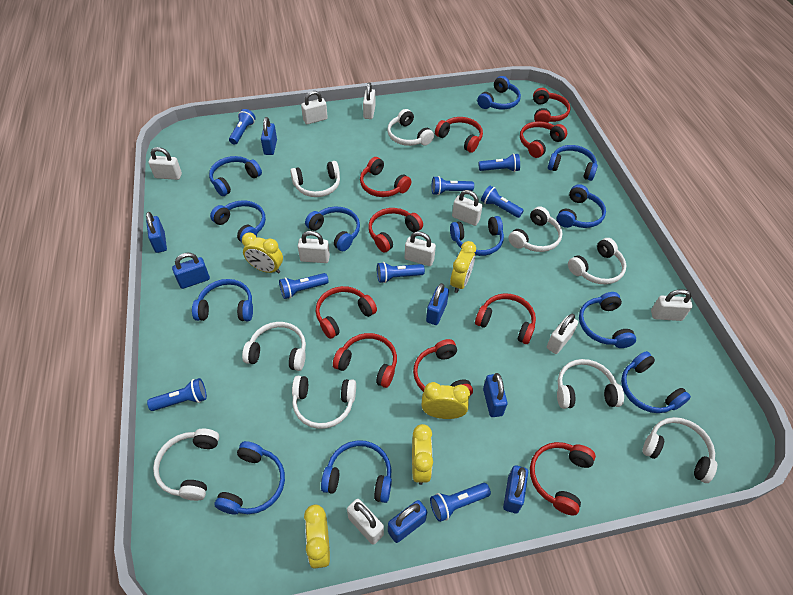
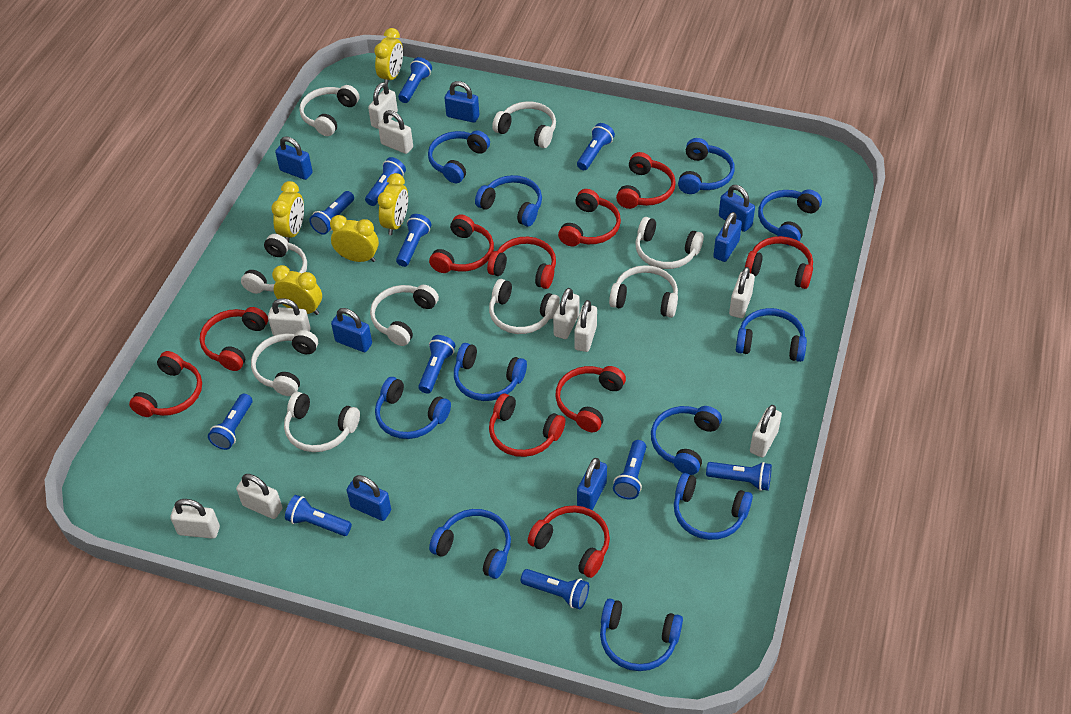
blue flashlight: [147,378,207,411] [229,109,256,145] [279,273,329,299] [377,262,425,283] [430,483,491,522] [431,176,474,195] [479,153,520,172] [481,186,524,218] = 8 -> [208,394,252,450] [285,495,352,536] [309,191,354,235] [365,157,406,206] [396,214,431,267] [398,57,432,103] [418,335,456,394] [521,569,589,609] [577,123,615,170] [613,440,646,499] [706,462,772,491] = 11
blue headphones: [192,279,253,321] [209,156,262,196] [210,200,266,242] [214,441,285,514] [305,206,360,251] [321,440,392,503] [450,216,504,256] [477,76,521,109] [548,145,598,181] [556,184,606,228] [579,292,636,348] [621,351,691,413] = 12 -> [375,377,451,439] [428,130,490,183] [429,509,511,579] [454,343,527,401] [475,175,542,227] [600,599,683,671] [651,406,722,475] [674,473,753,540] [678,138,735,194] [736,308,807,362] [758,190,822,246] = 11

